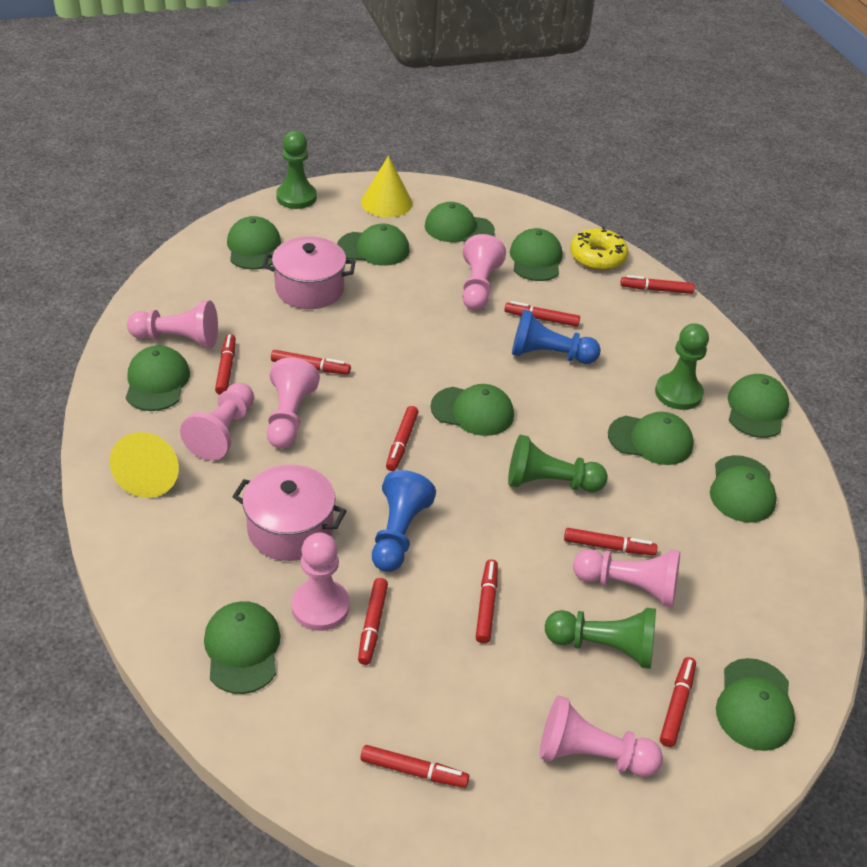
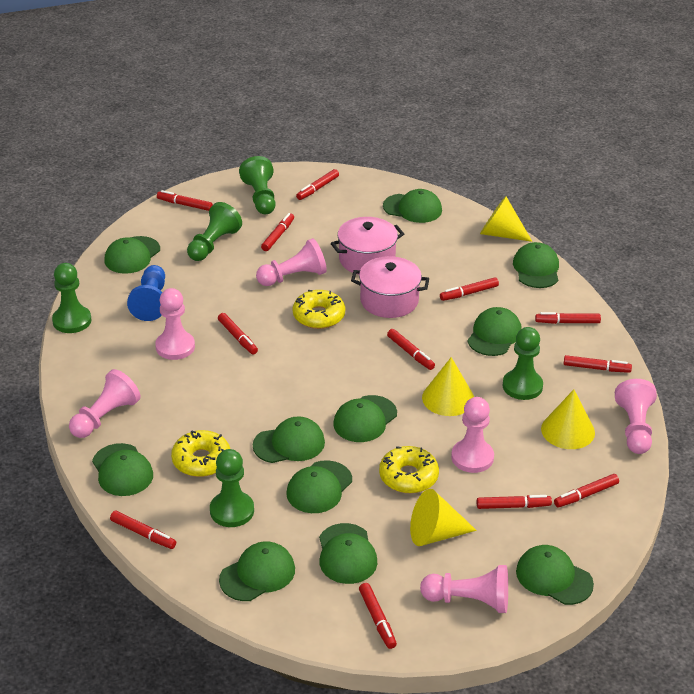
blue pawn: [372,470,436,572] [512,309,601,364] = 2 -> [127,265,165,321] = 1
green pawn: [276,131,317,209] [508,435,608,492] [545,608,656,669] [655,323,709,410] = 4 -> [52,263,91,333] [187,202,242,261] [210,449,254,527] [239,156,276,214] [503,327,543,400] = 5
pink pawn: [127,301,218,348] [180,383,254,461] [267,358,320,449] [291,532,350,631] [462,234,506,310] [539,695,663,777] [573,549,680,608] = 7 -> [69,369,141,438] [155,288,195,360] [256,238,327,286] [420,565,508,613] [451,397,494,473] [615,379,657,454] = 6
red marker: [215,334,236,395] [271,350,351,375] [358,578,388,665] [360,745,469,788] [386,406,419,471] [476,559,498,644] [504,301,580,327] [564,528,658,556] [620,275,695,294] [660,657,696,747] = 10 -> [110,511,176,549] [157,190,213,211] [218,313,258,355] [261,213,294,251] [296,169,339,200] [359,583,397,649] [387,329,435,370] [440,277,499,301] [477,495,552,509] [535,312,601,324] [554,474,619,507] [564,355,632,373] = 12
yellow cone: [110,432,179,498] [361,156,413,218] = 2 -> [410,489,477,546] [422,357,474,416] [480,196,532,242] [541,389,595,449] = 4
yellow donut: [570,227,628,271] = 1 -> [171,430,230,477] [293,290,345,329] [379,446,439,493] = 3

